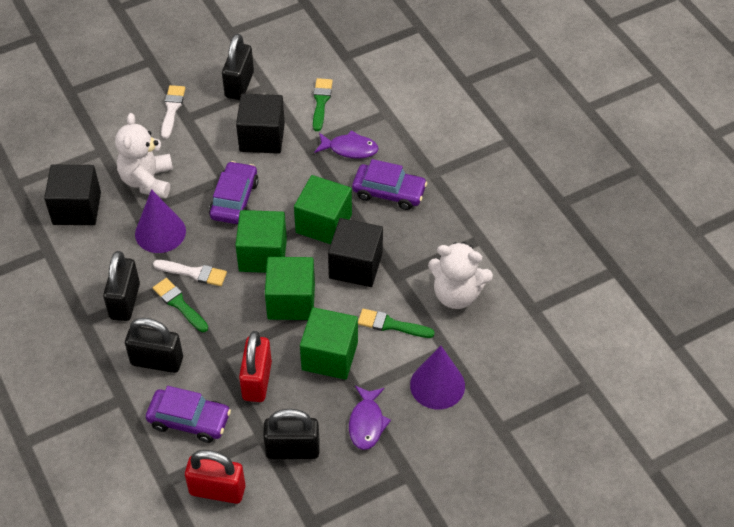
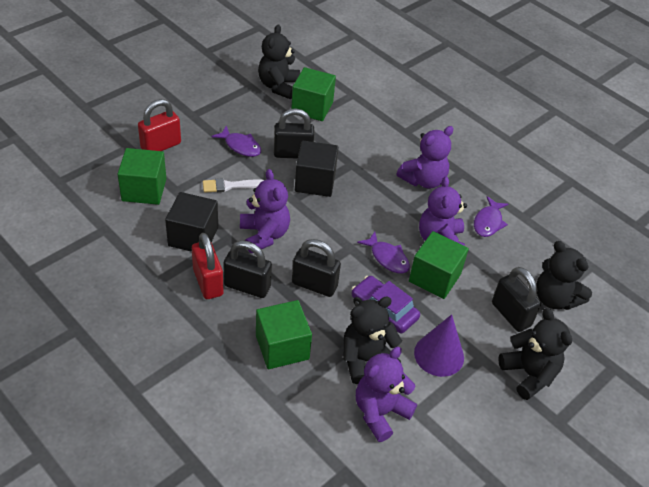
black cube: [44,165,101,225] [236,93,285,154] [328,218,383,287] = 3 -> [165,192,218,252] [295,141,339,197] = 2
black teddy bear: none = 0 -> [258,24,300,99] [343,297,402,384] [498,308,572,400] [537,241,592,310] = 4
green brush: [153,278,208,332] [313,78,333,131] [358,309,435,338] = 3 -> none = 0
purple car: [146,386,231,443] [209,161,259,224] [352,159,428,210] = 3 -> [351,276,420,333] = 1
purple cone: [135,189,186,253] [410,346,465,410] = 2 -> [414,314,464,377] = 1
purple fish: [314,130,379,159] [349,386,391,450] = 2 -> [211,126,261,157] [357,232,410,274] [474,196,509,237] = 3
purple teddy bear: none = 0 -> [240,169,290,253] [356,347,417,442] [397,126,454,189] [419,176,467,246] = 4
white brush: [153,260,227,286] [161,85,185,139] = 2 -> [203,178,264,193] = 1
white teddy bear: [115,113,173,199] [428,242,493,309] = 2 -> none = 0

